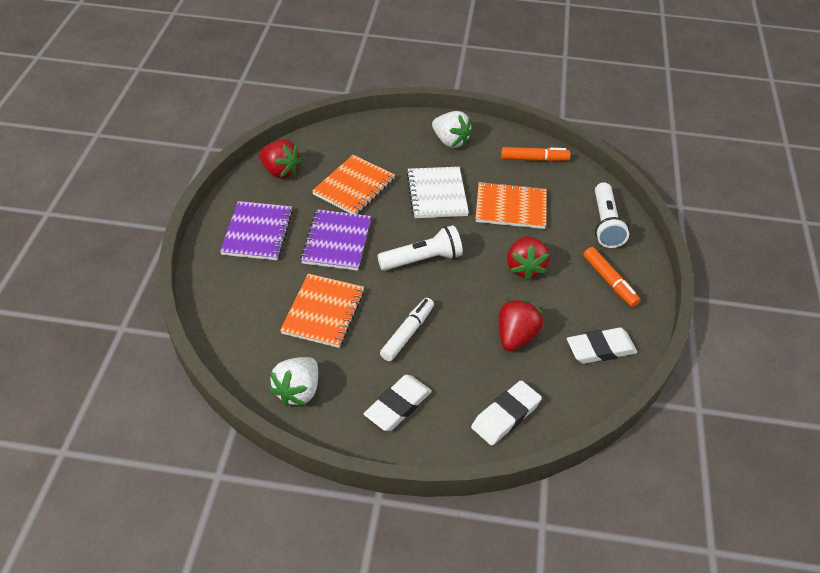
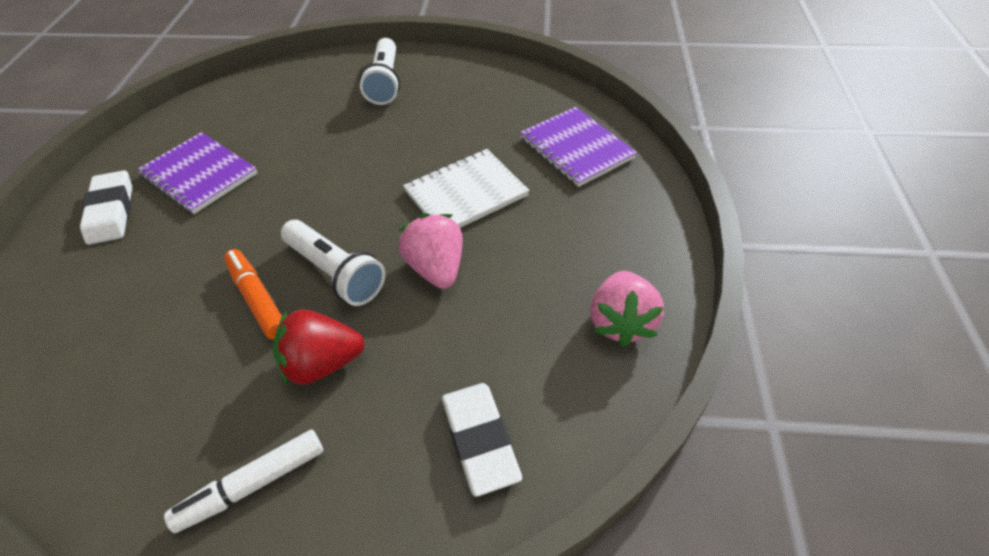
orange marker: [501,147,570,161] [584,247,641,307] = 2 -> [224,249,282,340] = 1
orange notebook: [280,274,364,348] [312,155,395,214] [476,181,547,229] = 3 -> none = 0
pink strawberry: none = 0 -> [398,213,463,289] [590,271,664,347] = 2
red strawberry: [259,140,302,179] [499,299,543,351] [507,236,550,281] = 3 -> [273,310,365,386] = 1
white eraser: [364,375,432,431] [471,380,542,445] [567,327,637,364] = 3 -> [80,170,132,245] [442,383,522,497] = 2
white strawberry: [269,357,318,406] [432,111,473,148] = 2 -> none = 0

